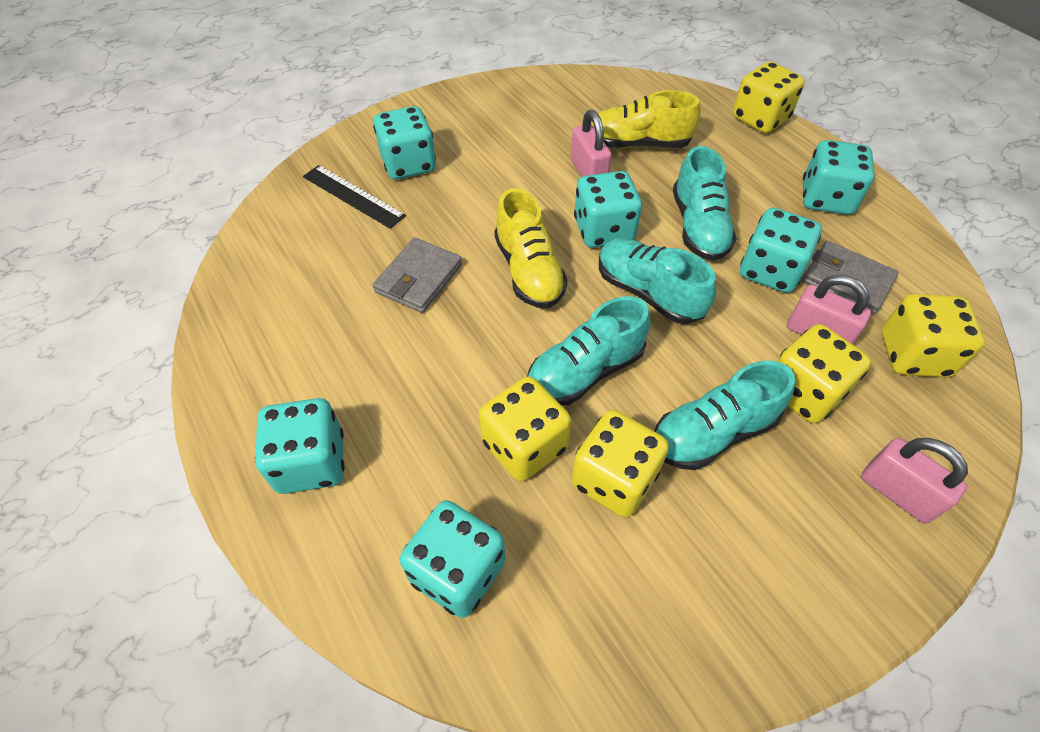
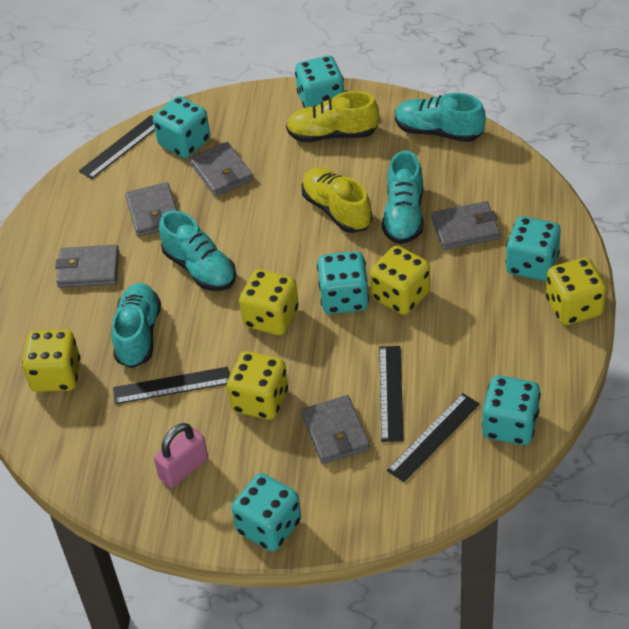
black ruler: [303,165,406,229] = 1 -> [79,115,155,179] [113,367,230,404] [379,346,404,442] [387,393,480,482] = 4
grey wallet: [373,237,462,313] [802,241,898,315] = 2 -> [55,245,119,288] [125,182,177,237] [190,142,253,196] [301,395,370,464] [431,201,500,250] = 5
pink padlock: [571,110,612,177] [787,275,871,344] [861,438,968,524] = 3 -> [154,423,208,488] = 1

